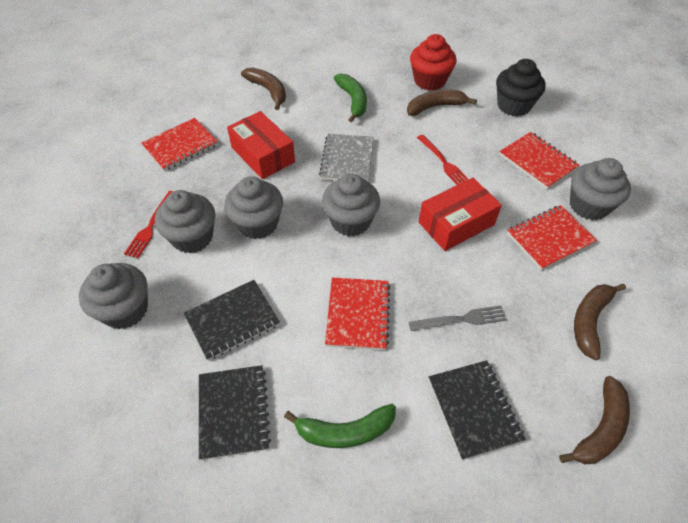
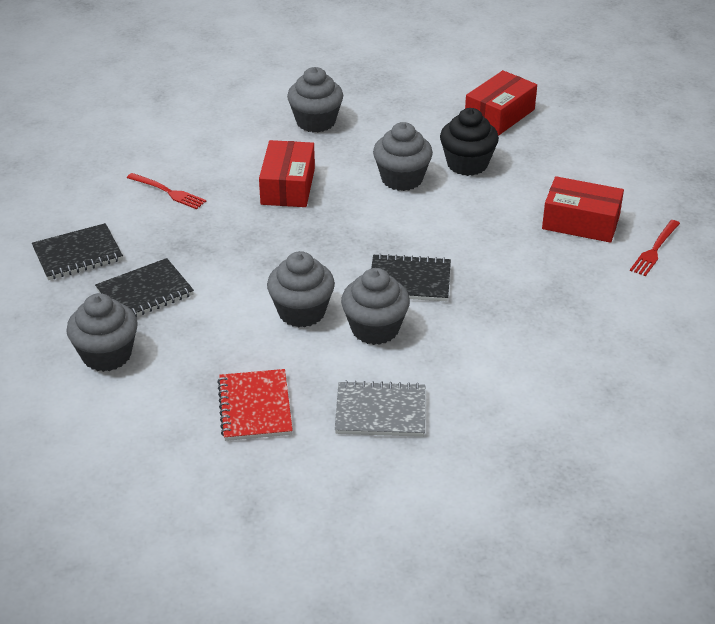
brown banana: [241,67,286,110] [407,90,477,116] [559,376,630,464] [574,284,626,360] = 4 -> none = 0
green banana: [284,404,396,448] [334,73,367,122] = 2 -> none = 0
grey fork: [409,305,507,331] = 1 -> none = 0
red box: [227,111,295,179] [419,178,502,251] = 2 -> [259,140,315,207] [465,70,537,135] [542,176,624,243] = 3
red cupcake: [410,34,456,91] = 1 -> none = 0
red notebook: [141,118,218,171] [325,277,390,350] [499,132,579,189] [507,205,597,270] = 4 -> [217,369,293,441] = 1

